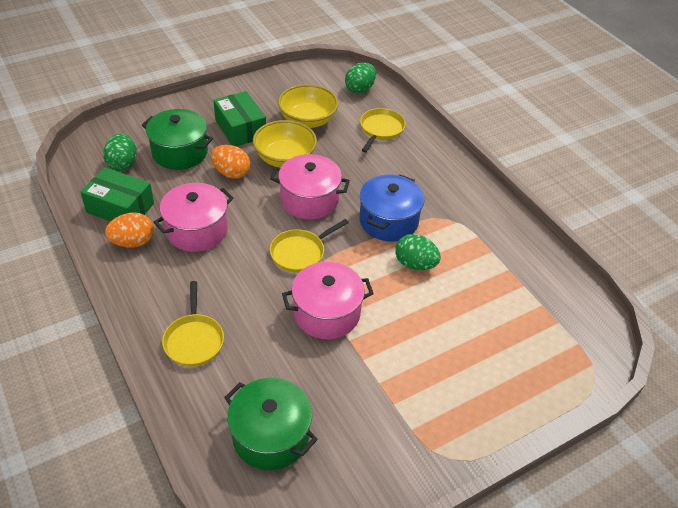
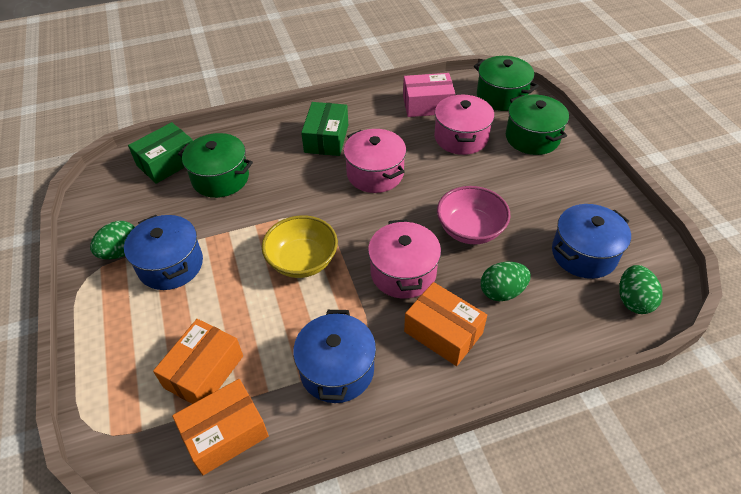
blue pot: [359,174,424,241] = 1 -> [124,215,203,290] [293,310,376,403] [552,204,631,279] = 3
green pot: [142,109,213,170] [224,378,318,470] = 2 -> [178,133,253,198] [474,56,539,111] [506,95,569,155] = 3
orange box: none = 0 -> [153,319,243,404] [172,379,269,475] [404,282,487,366] = 3
orange egg: [105,212,154,248] [211,145,251,179] = 2 -> none = 0
pink bowl: none = 0 -> [437,186,510,244] = 1
pink box: none = 0 -> [403,73,455,117] = 1
yellow bowl: [253,120,317,168] [278,84,338,128] = 2 -> [262,215,338,278] = 1
yellow pan: [162,281,224,366] [270,219,349,272] [360,108,406,153] = 3 -> none = 0

